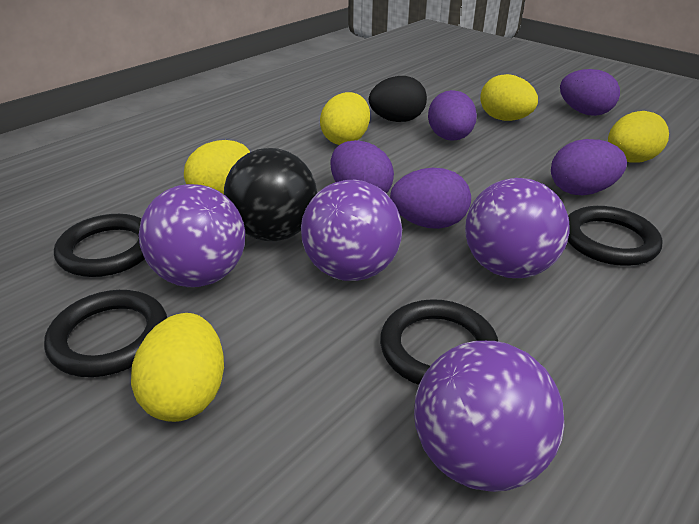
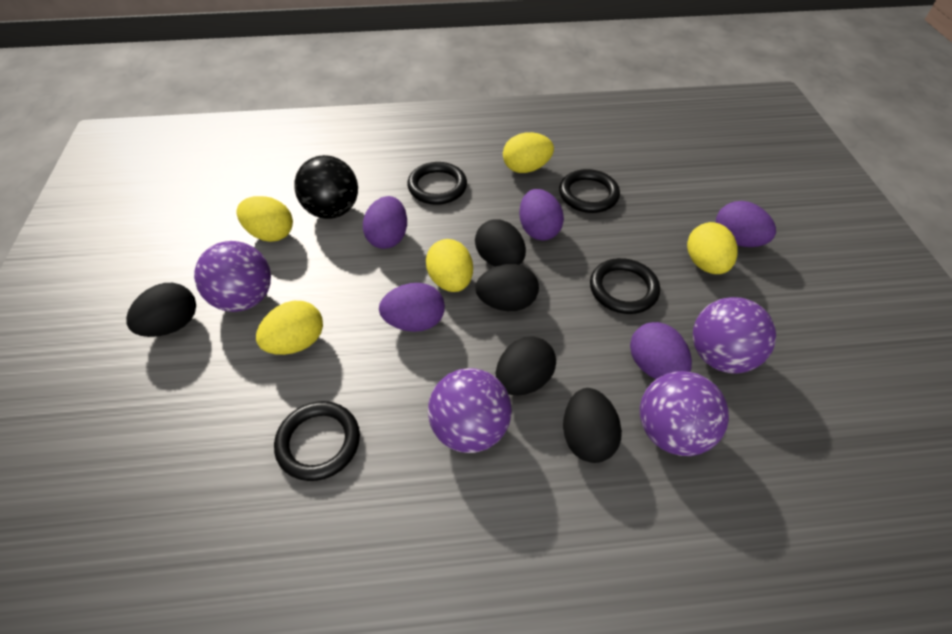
black egg: [369,76,427,122] = 1 -> [126,283,196,337] [475,219,526,267] [475,264,539,311] [496,337,556,396] [563,388,622,463] = 5

